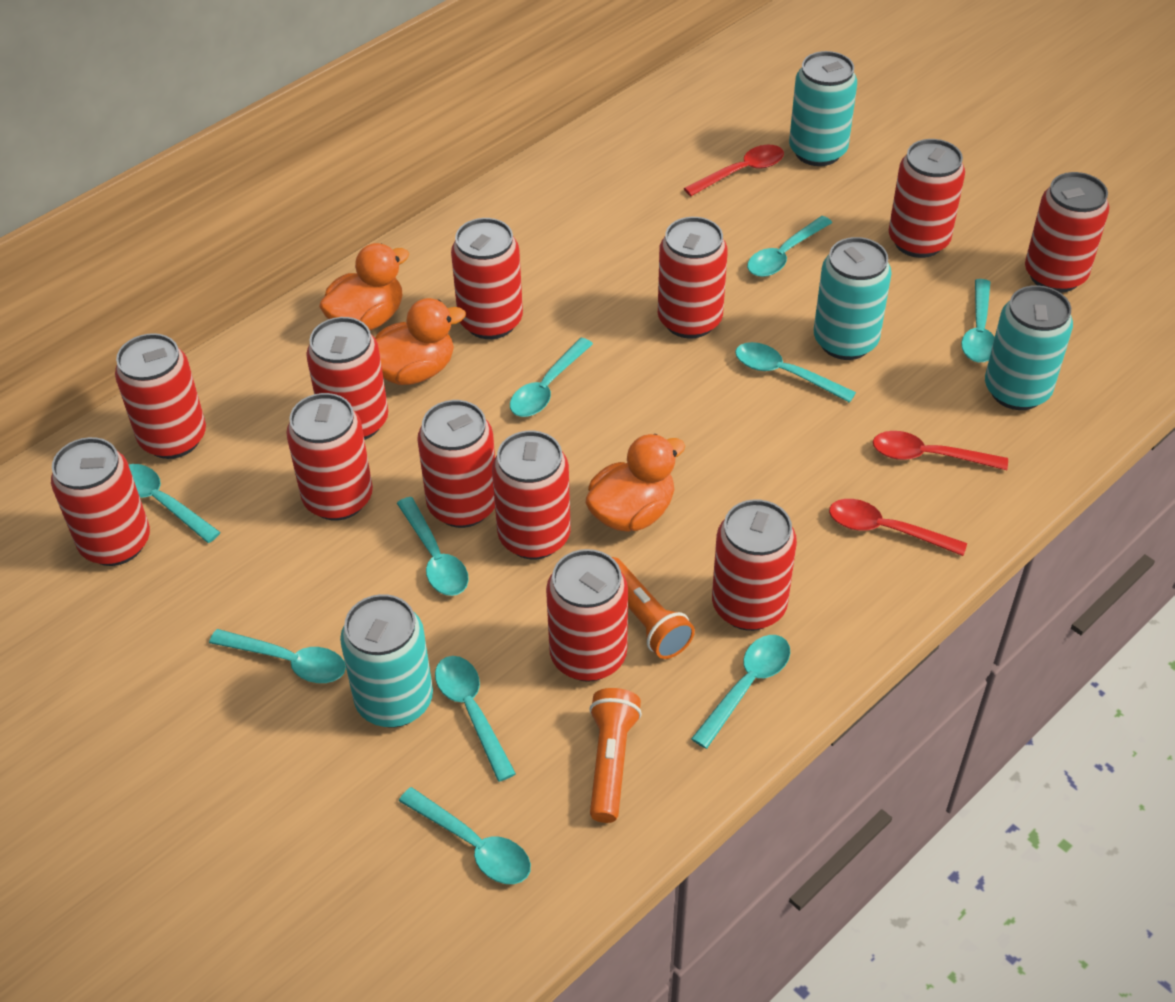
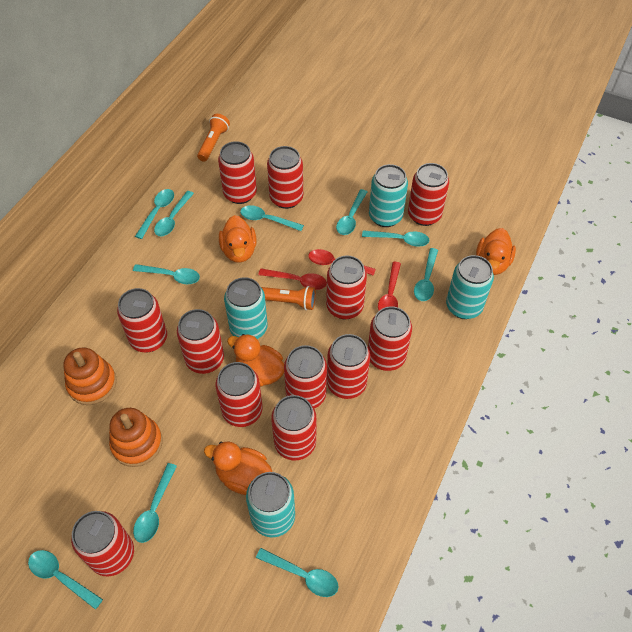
orange duck: [319,243,409,330] [375,298,466,385] [586,434,685,532] = 3 -> [204,441,272,495] [219,215,257,263] [227,334,284,387] [476,228,516,275] = 4
orange stacking toy: none = 0 -> [64,347,117,405] [109,408,163,467] = 2

